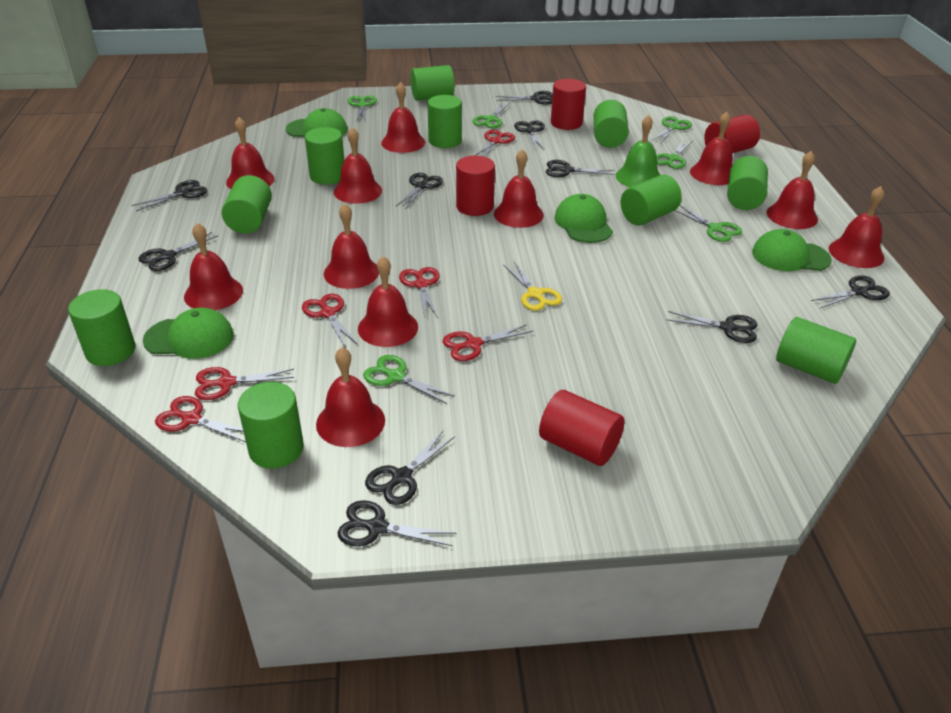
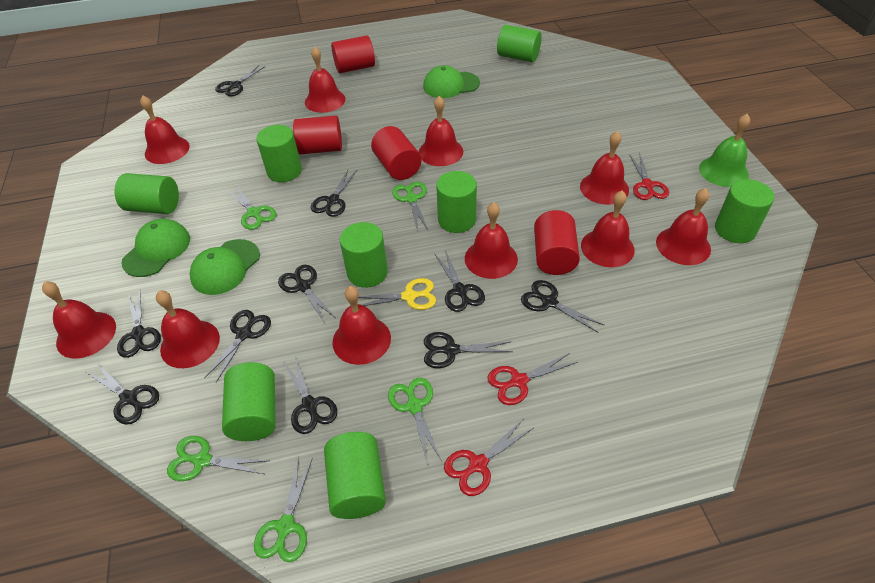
green cap: [143,308,234,359] [286,108,347,137] [554,194,613,243] [752,229,832,271] = 4 -> [121,219,190,277] [189,239,260,295] [423,65,480,98] = 3
green cylinder: [68,289,136,366] [222,175,272,234] [238,382,304,469] [305,127,344,185] [410,65,455,101] [428,95,462,148] [593,100,629,148] [621,174,682,225] [727,156,768,210] [776,317,856,384] = 10 -> [114,173,179,214] [222,362,276,441] [256,125,302,182] [324,432,386,519] [340,222,388,288] [436,171,477,233] [497,25,542,62] [715,179,774,243] = 8
green scissors: [348,96,377,123] [363,355,455,404] [472,102,510,128] [651,116,692,144] [656,139,693,169] [674,205,742,242] = 6 -> [167,436,269,481] [227,185,276,230] [254,457,313,562] [388,378,442,465] [392,182,429,232] = 5
red bell: [184,223,243,310] [226,117,275,189] [316,347,385,447] [324,203,379,289] [334,127,382,204] [358,256,418,347] [381,82,425,153] [494,149,544,228] [690,112,733,185] [766,151,818,229] [829,186,884,268] = 11 -> [42,282,116,359] [140,95,190,164] [156,291,220,368] [305,46,345,113] [332,286,391,365] [419,96,463,166] [465,202,518,279] [580,131,629,205] [581,191,635,267] [656,188,711,265] = 10
red scissors: [155,396,246,442] [195,367,294,400] [302,294,358,347] [399,267,440,318] [443,324,533,361] [474,130,515,157] = 6 -> [444,419,533,496] [488,353,578,405] [629,153,669,200] = 3

